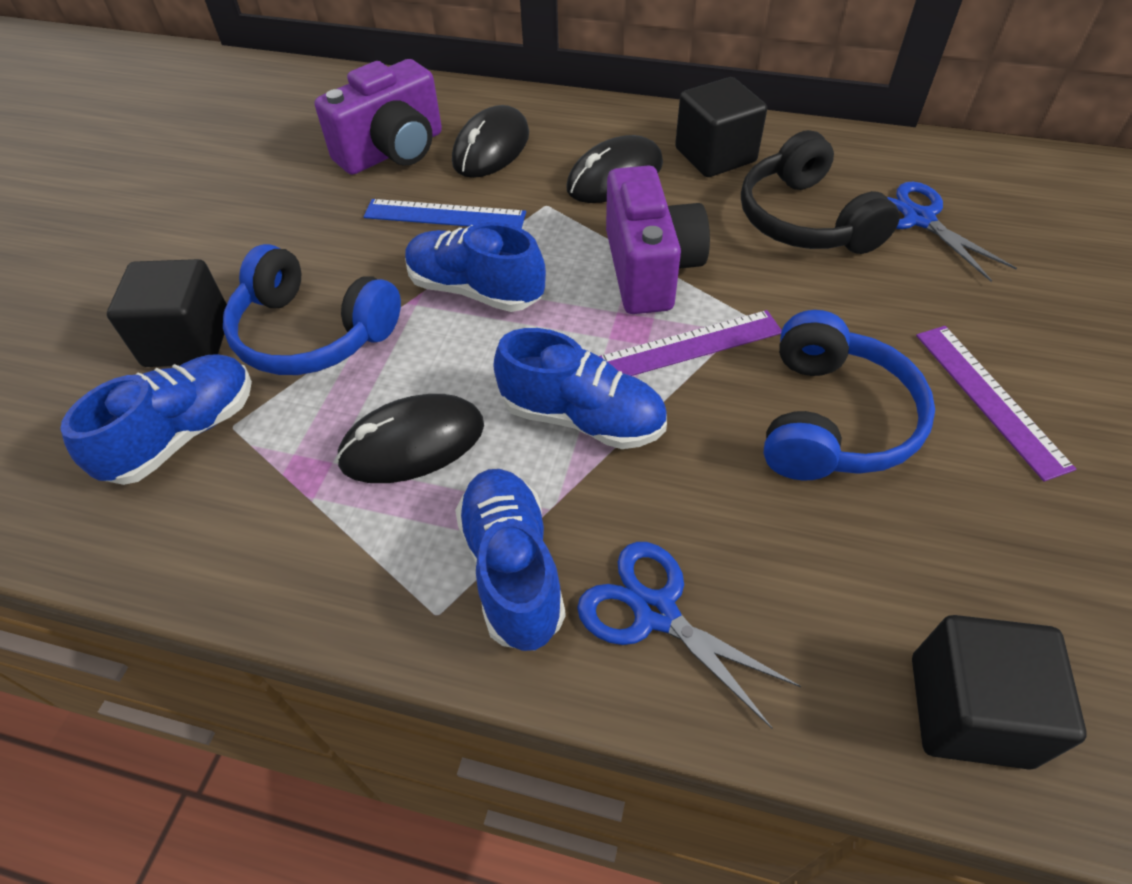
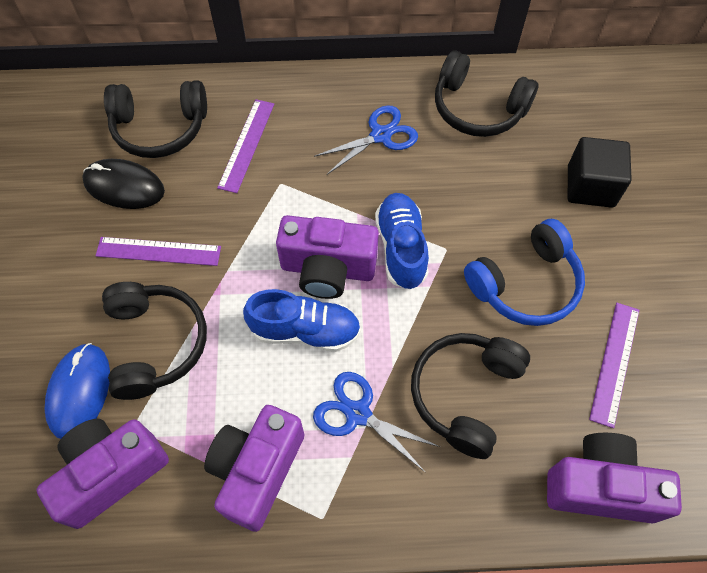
black cube: [107,259,227,367] [675,77,767,177] [912,615,1087,770] = 3 -> [568,137,632,208] = 1
black headphones: [741,130,900,254] = 1 -> [102,282,207,400] [104,80,207,158] [411,333,530,459] [435,50,538,137] = 4
black mouse: [336,394,484,483] [452,105,529,178] [566,135,663,203] = 3 -> [82,159,165,209] = 1
blue headphones: [223,244,401,375] [763,310,935,480] = 2 -> [464,219,585,326] = 1
blue mouse: none = 0 -> [45,343,110,439] = 1
blue ruler: [363,199,526,229] = 1 -> none = 0
blue shoe: [60,355,252,485] [405,222,546,312] [455,469,566,651] [493,328,667,449] = 4 -> [243,289,361,352] [375,193,429,289] = 2
purple camera: [315,59,442,175] [606,165,710,314] = 2 -> [37,419,169,529] [204,405,304,532] [276,215,379,299] [547,433,682,523] = 4
purple ruler: [599,310,782,376] [916,326,1076,482] = 2 -> [96,237,221,266] [217,99,274,193] [589,303,639,428] = 3

